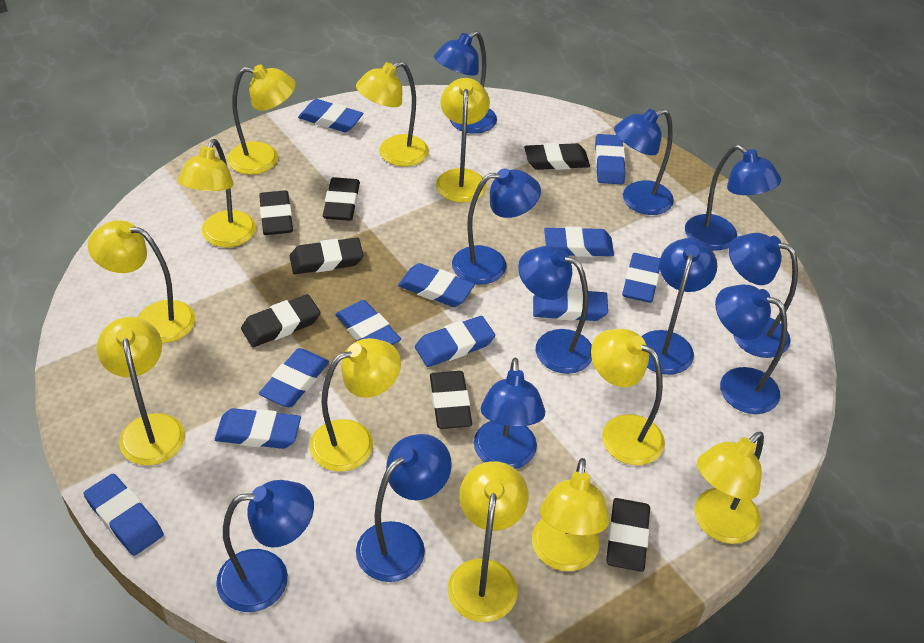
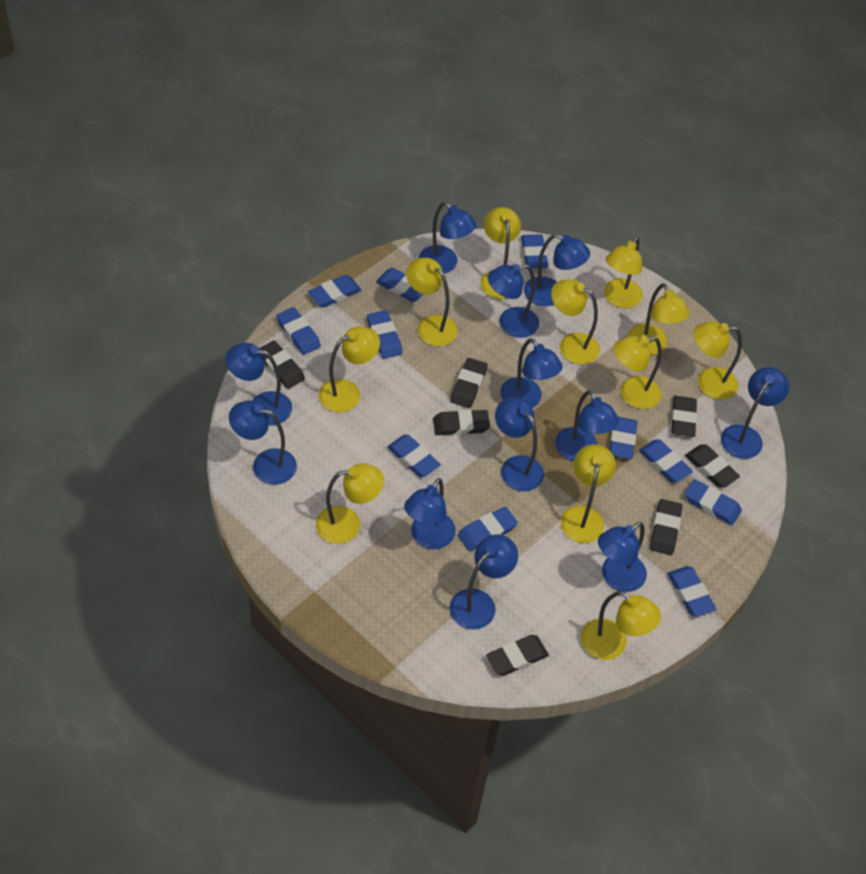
blue lamp: [216,480,314,612] [356,434,452,582] [434,31,497,134] [452,168,541,284] [474,358,545,469] [518,246,592,374] [614,109,674,215] [641,238,717,375] [685,145,781,250] [715,285,787,414] [729,233,798,358] = 11 -> [226,343,292,425] [229,401,297,485] [404,478,456,549] [419,202,477,274] [450,534,518,630] [488,264,539,338] [495,397,544,491] [500,338,563,408] [524,234,590,306] [555,390,619,461] [598,522,647,592] [721,367,789,459] = 12

